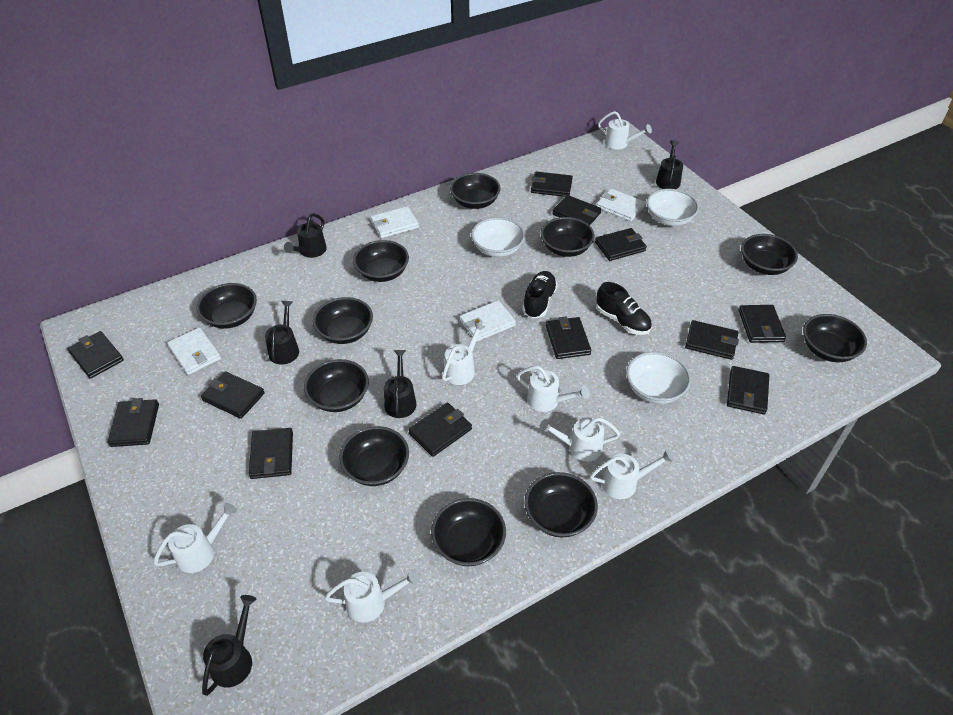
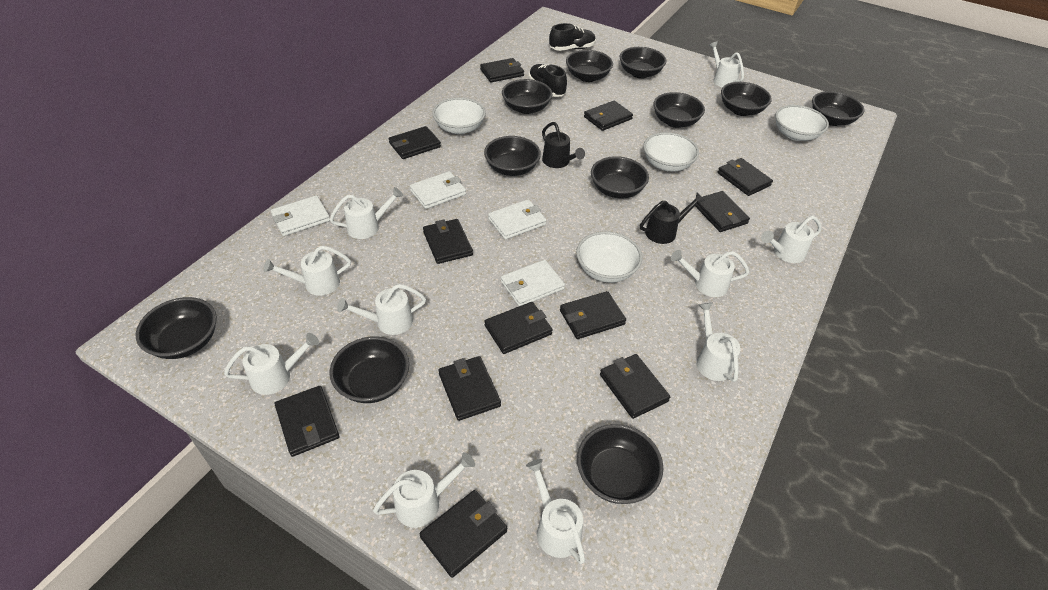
black watering can: [202,595,256,696] [265,301,299,365] [284,213,327,258] [384,350,417,418] [656,140,683,189] = 5 -> [542,122,585,168] [640,192,705,244] = 2
white bowl: [471,217,525,257] [626,352,691,404] [647,189,699,226] = 3 -> [432,98,486,134] [576,231,642,283] [643,132,699,171] [775,105,829,141] = 4
white watering can: [154,503,237,573] [325,569,419,623] [442,322,485,385] [517,366,590,412] [539,417,620,462] [590,449,674,499] [598,111,652,149] = 7 -> [224,333,319,395] [263,246,351,296] [330,187,403,239] [337,284,426,335] [373,452,475,528] [526,459,585,564] [671,250,750,297] [696,303,741,382] [709,41,744,87] [761,216,821,263] = 10

